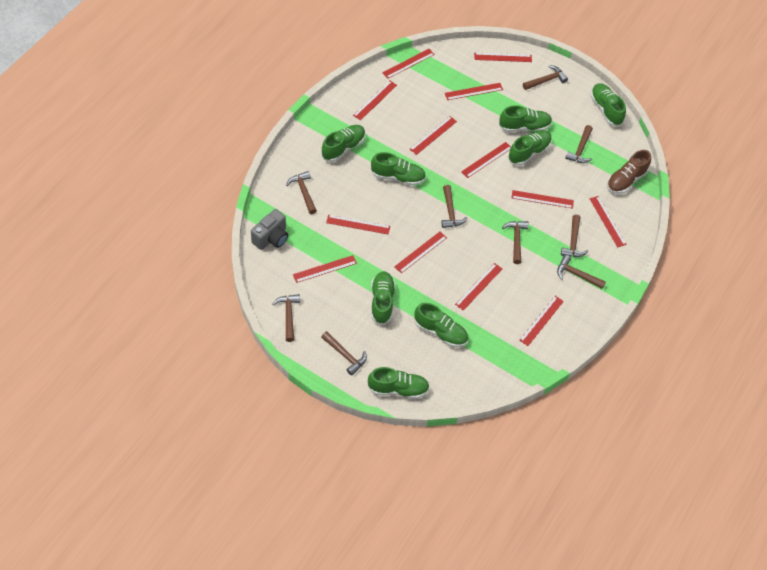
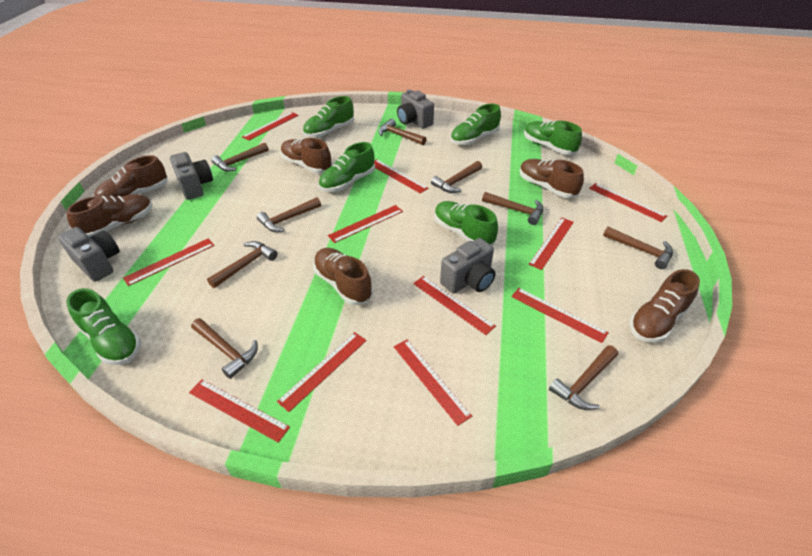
brown shoe: [607,150,651,194] = 1 -> [66,194,152,237] [94,155,168,197] [281,138,332,173] [313,248,373,305] [520,159,584,198] [630,269,700,343] = 6
green shoe: [321,125,365,162] [368,367,430,399] [371,152,426,185] [371,271,395,325] [415,303,468,347] [499,105,552,132] [508,130,552,166] [590,83,626,126] = 8 -> [66,288,141,365] [303,96,354,138] [318,142,375,192] [434,201,498,246] [450,104,501,145] [524,120,582,155] = 6
grey camera: [251,209,288,250] = 1 -> [58,227,120,282] [170,152,213,200] [397,90,434,129] [440,238,496,294] = 4
red ruler: [293,255,357,283] [326,215,390,235] [353,81,397,120] [382,49,435,79] [394,232,447,273] [409,116,457,155] [445,83,503,100] [455,263,502,311] [461,142,511,178] [474,53,532,62] [511,190,574,209] [519,296,564,346] [590,196,627,248] = 13 -> [123,239,215,286] [189,379,290,443] [242,112,299,141] [277,332,367,412] [328,205,403,243] [374,159,428,194] [394,339,472,426] [413,276,496,335] [511,288,609,343] [529,217,574,270] [589,183,667,222] = 11

